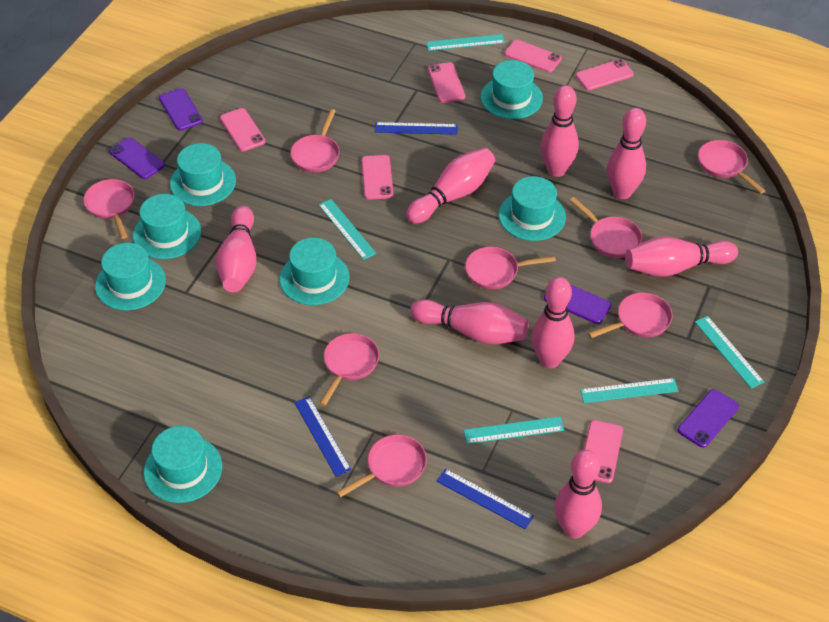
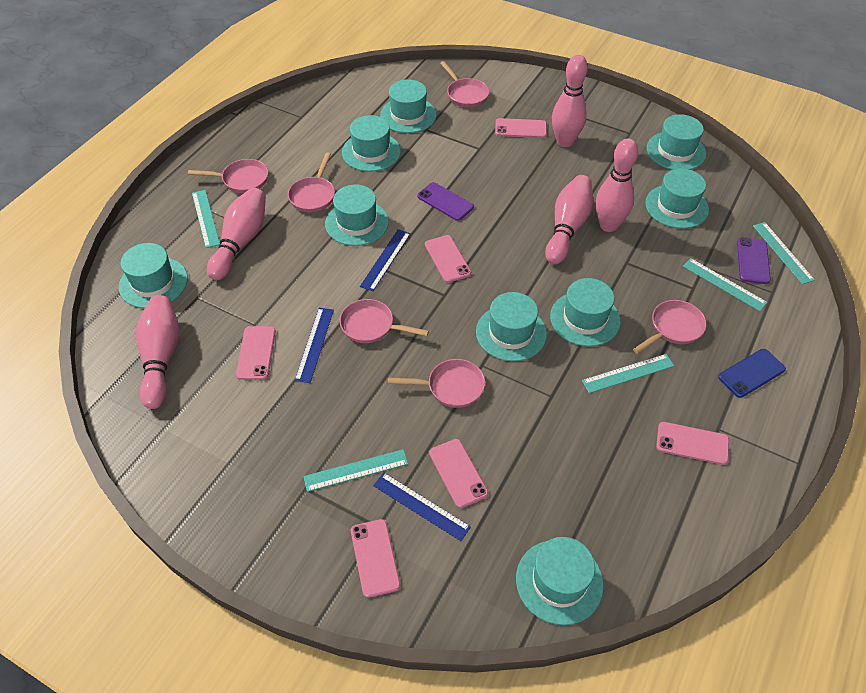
blue phone: none = 0 -> [718,349,786,398] = 1
pink bowling pin: [216,206,256,292] [406,148,495,224] [410,299,529,344] [531,277,574,368] [541,85,579,177] [554,450,602,538] [607,108,646,199] [625,237,738,277] = 8 -> [136,295,180,409] [207,187,266,280] [545,175,593,264] [552,55,588,147] [596,138,638,232] = 5
pink pan: [83,179,134,239] [290,109,340,173] [319,333,379,406] [336,435,427,498] [465,247,556,289] [569,197,642,258] [588,292,673,338] [698,140,765,194] = 8 -> [188,159,268,193] [288,152,335,212] [340,299,429,343] [388,359,485,408] [440,61,489,108] [633,300,707,354] = 6
purple phone: [109,137,165,179] [159,88,203,130] [544,284,611,324] [678,389,739,448] = 4 -> [417,182,474,221] [737,237,771,284] = 2
turquoise hat: [95,243,166,311] [133,194,201,259] [144,426,222,503] [170,143,236,206] [279,238,350,305] [481,60,543,119] [499,176,566,241] = 7 -> [119,243,188,309] [325,184,389,246] [342,115,401,172] [380,79,437,133] [476,292,547,361] [516,537,604,625] [550,278,621,347] [645,168,709,229] [647,114,706,170] = 9

